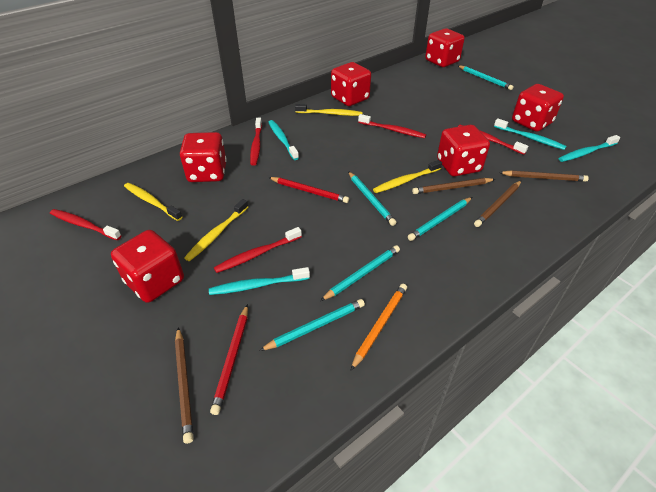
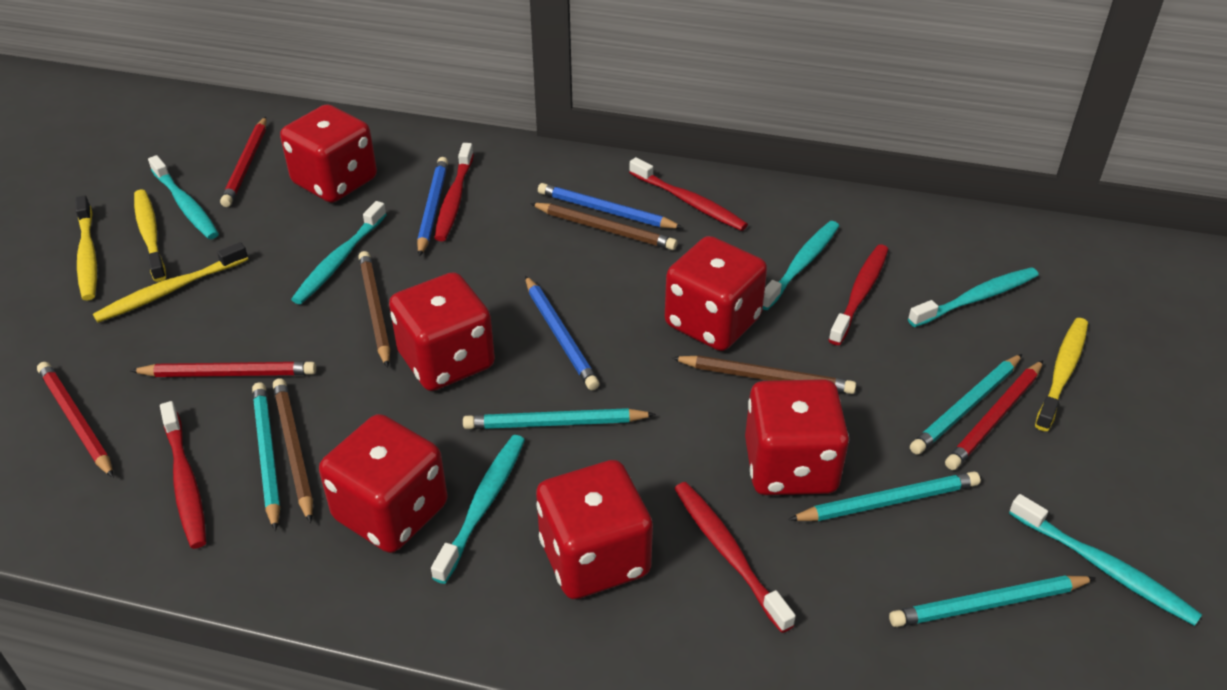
blue pencil: none = 0 -> [417,157,448,257] [525,276,600,390] [538,183,683,229] = 3
orange pencil: [350,284,407,371] = 1 -> none = 0
red pencil: [210,304,248,415] [268,177,349,203] = 2 -> [37,362,113,477] [130,362,316,377] [220,117,266,207] [945,360,1043,470] = 4
turquoise toothbrush: [209,267,310,295] [268,120,299,160] [494,118,567,150] [559,135,620,162] = 4 -> [148,155,219,239] [291,201,387,304] [431,435,525,584] [763,221,839,310] [908,267,1039,327] [1009,494,1202,626] = 6

